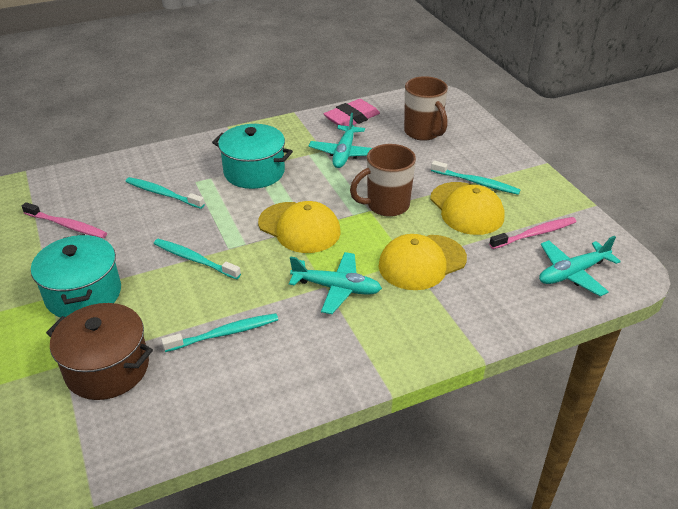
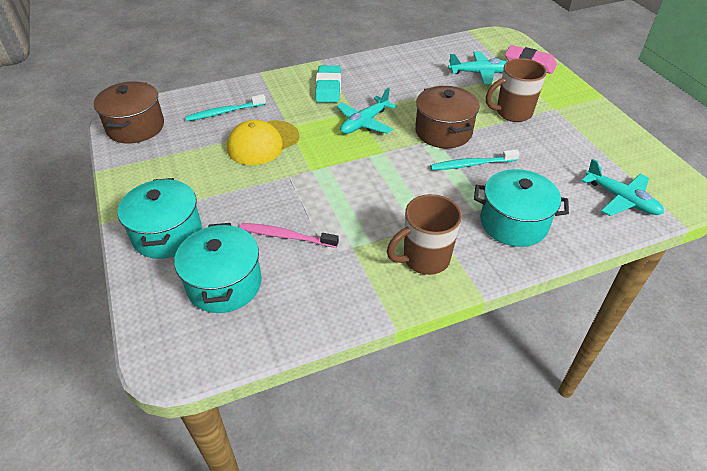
brown pot: [46,303,153,400] = 1 -> [94,81,164,144] [415,86,479,148] = 2
pink toothbrush: [22,202,107,238] [489,217,577,249] = 2 -> [239,223,339,248] = 1
turquoise eraser: none = 0 -> [315,65,341,103] = 1
turquoise pot: [31,234,121,318] [212,124,293,189] = 2 -> [118,178,202,259] [174,223,262,313] [474,169,569,247] = 3
turquoise toothbrush: [126,177,205,209] [154,239,241,279] [161,313,278,352] [431,160,521,195] = 4 -> [185,94,266,121] [430,150,520,170] = 2
yellow cap: [258,201,341,253] [379,234,467,290] [430,182,505,235] = 3 -> [227,120,299,165] = 1

